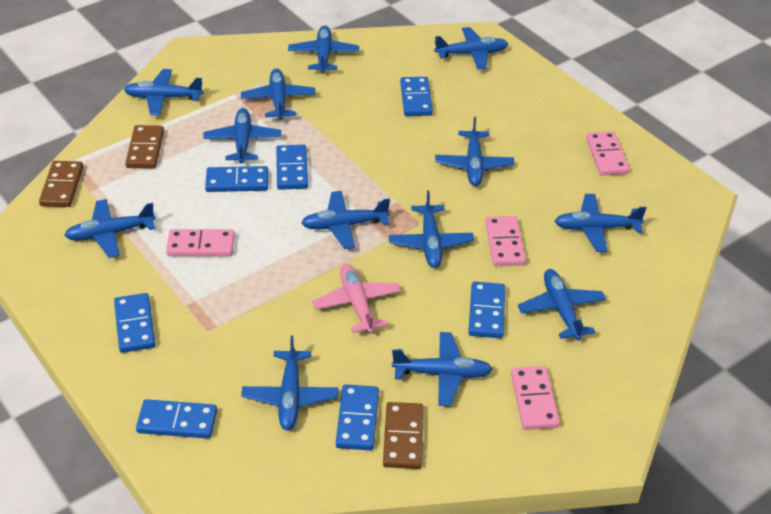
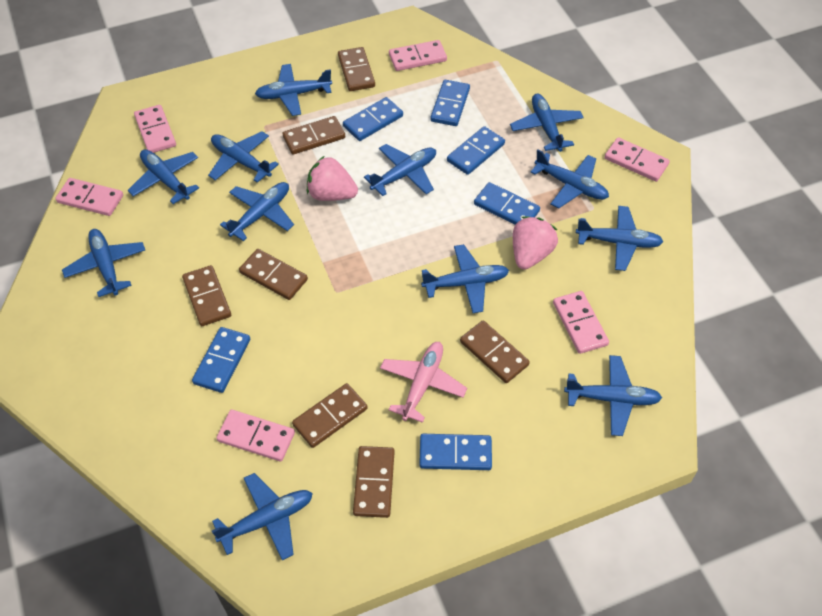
blue domino: [114,293,155,353] [136,399,217,439] [205,166,268,192] [276,145,308,190] [336,384,379,450] [400,77,433,116] [468,281,505,338] = 7 -> [192,327,250,393] [343,97,403,141] [419,434,492,470] [430,80,470,126] [447,126,505,175] [474,182,540,225] = 6
blue plane: [64,199,156,258] [124,69,204,116] [203,108,281,164] [241,69,316,120] [241,335,338,430] [288,25,359,73] [301,191,390,249] [389,191,474,268] [392,332,493,406] [434,27,508,69] [435,117,514,186] [518,269,606,340] [555,194,647,252] = 13 -> [62,229,145,297] [128,150,199,204] [208,131,279,183] [212,473,313,561] [220,182,294,241] [255,64,332,116] [364,144,436,196] [421,244,509,313] [510,94,584,152] [530,149,609,208] [564,355,662,436] [576,206,664,271] = 12
brown domino: [39,161,83,207] [125,125,164,168] [383,402,424,469] = 3 -> [182,265,231,326] [239,249,308,300] [283,116,345,155] [292,383,368,448] [338,47,375,91] [353,446,395,518] [460,320,530,383] = 7
pink domino: [166,229,235,256] [485,216,526,266] [511,366,560,430] [586,131,629,175] = 4 -> [55,178,123,216] [134,105,176,153] [217,410,295,462] [389,40,447,71] [553,291,609,354] [604,137,670,182] = 6
pink strawberry: none = 0 -> [307,156,358,201] [513,216,558,270] = 2

